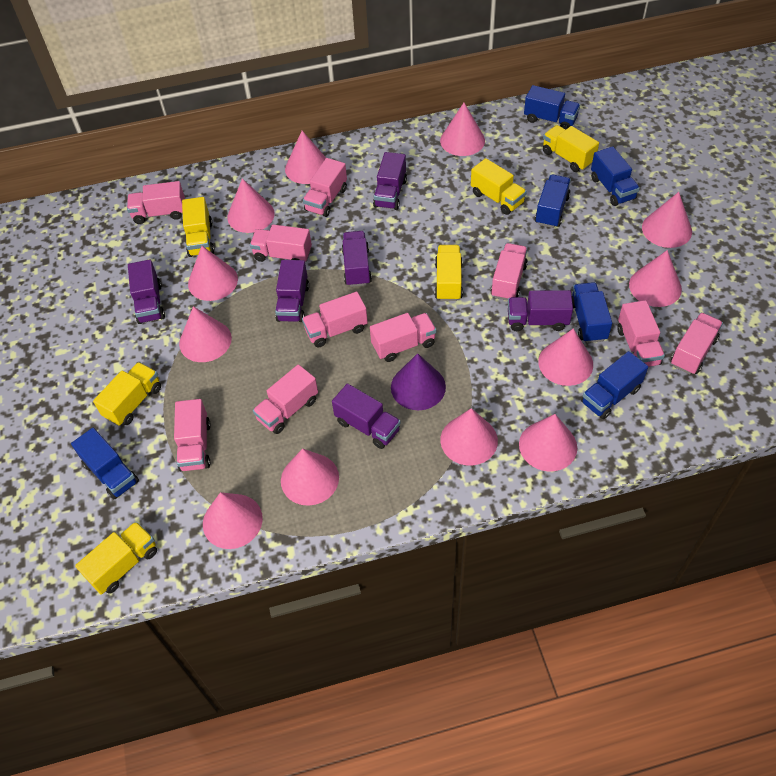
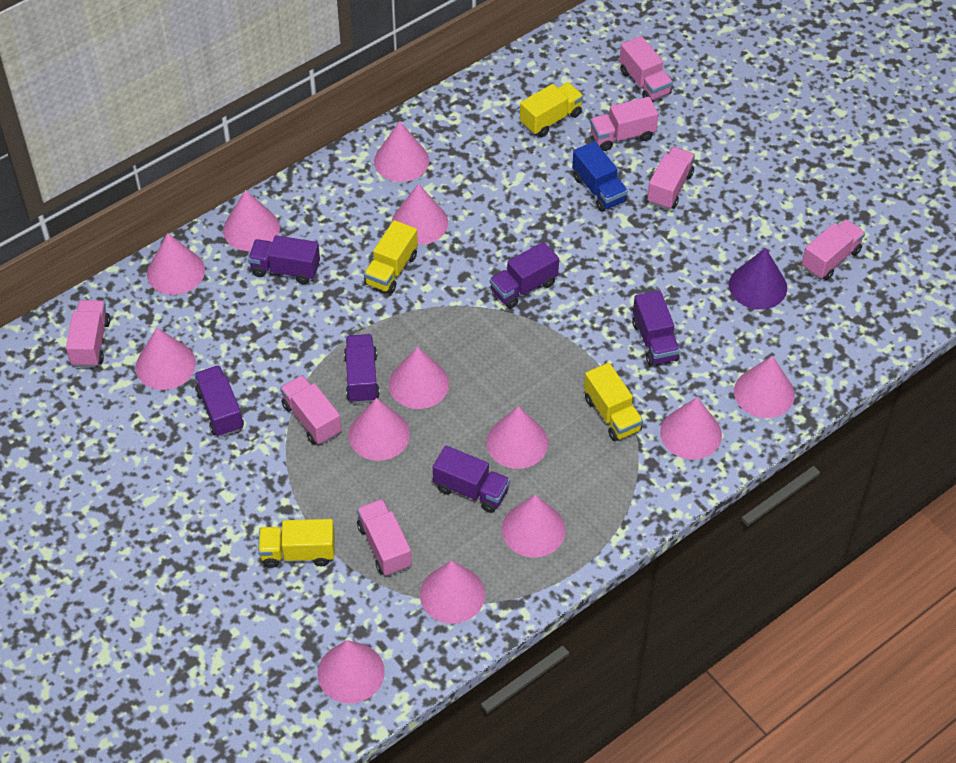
blue truck: [71,428,139,499] [524,85,580,129] [535,174,571,228] [572,282,612,343] [581,351,648,419] [591,146,640,206] = 6 -> [572,141,628,212] = 1
pink cone: [179,306,232,362] [188,246,238,301] [203,492,263,549] [227,178,275,233] [281,449,339,506] [285,131,326,184] [440,103,485,156] [440,408,498,466] [519,414,577,471] [538,328,593,386] [629,250,682,307] [642,192,692,248] = 12 -> [136,328,196,390] [147,233,205,295] [223,190,280,251] [318,640,385,703] [348,398,410,461] [374,121,429,182] [389,347,449,409] [392,184,448,245] [420,561,485,624] [487,406,548,469] [502,495,565,557] [660,397,722,460] [734,356,795,418] = 13
pink truck: [127,181,185,224] [174,399,211,471] [250,225,312,262] [253,364,318,434] [302,292,368,347] [303,158,347,217] [370,313,436,362] [491,243,528,301] [617,300,665,367] [671,312,723,374] = 10 -> [66,300,110,367] [280,375,341,445] [357,499,412,576] [590,97,658,151] [619,36,673,100] [647,147,695,210] [802,219,865,280] = 7
yellow truck: [75,521,157,594] [93,362,161,426] [182,197,214,257] [435,245,463,301] [471,158,527,215] [543,125,599,172] = 6 -> [258,519,335,568] [364,220,418,294] [520,82,583,137] [584,363,643,441] = 4

